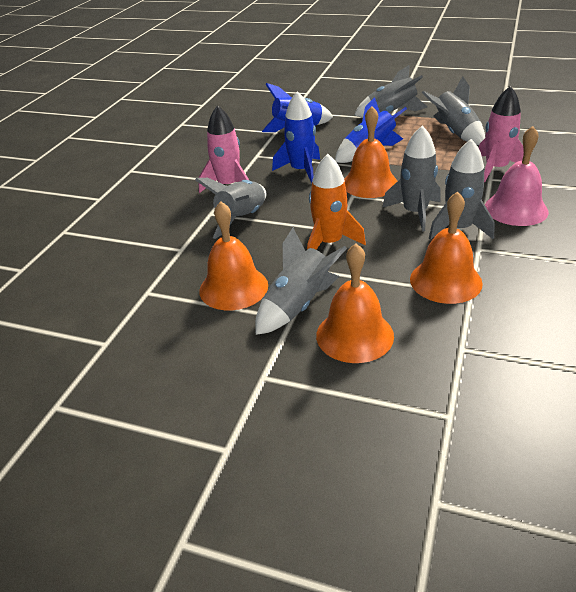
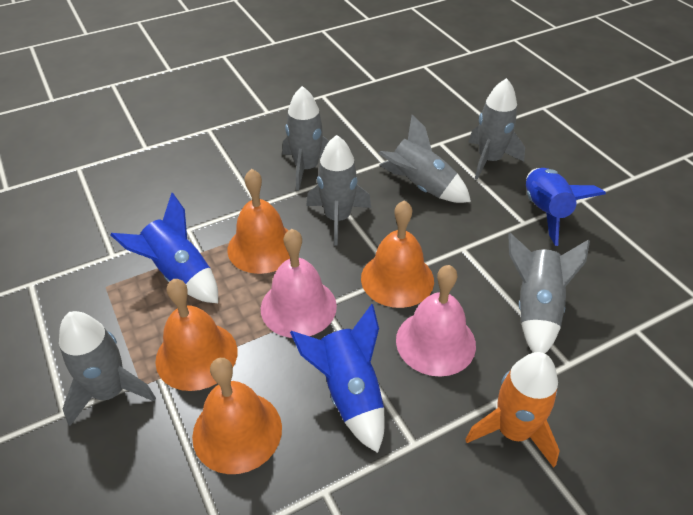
pink bell: [485,126,549,226] = 1 -> [261,229,337,338] [396,265,476,377] = 2
pink rocket: [199,105,249,193] [479,86,524,182] = 2 -> none = 0

